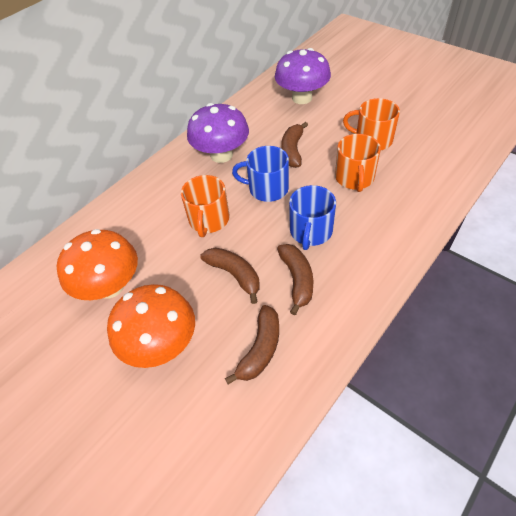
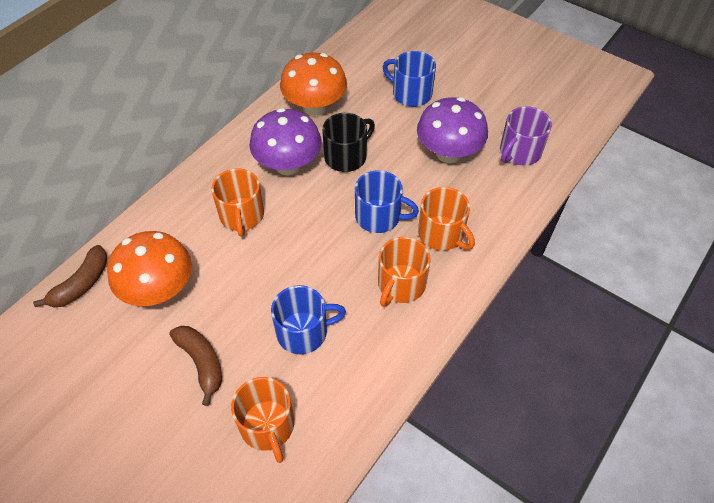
black mug: none = 0 -> [322,113,375,172] = 1
blue mug: [232,146,289,202] [289,185,336,250] = 2 -> [271,285,346,354] [355,170,419,233] [383,51,436,107] = 3
brown banana: [200,248,260,304] [225,305,279,385] [277,244,313,315] [281,122,308,168] = 4 -> [33,245,108,307] [170,326,222,406] = 2
orange mug: [181,175,229,237] [335,134,381,192] [343,98,400,150] = 3 -> [211,169,264,237] [231,377,294,463] [378,237,431,307] [418,187,475,251] = 4
purple mug: none = 0 -> [500,106,552,165] = 1

